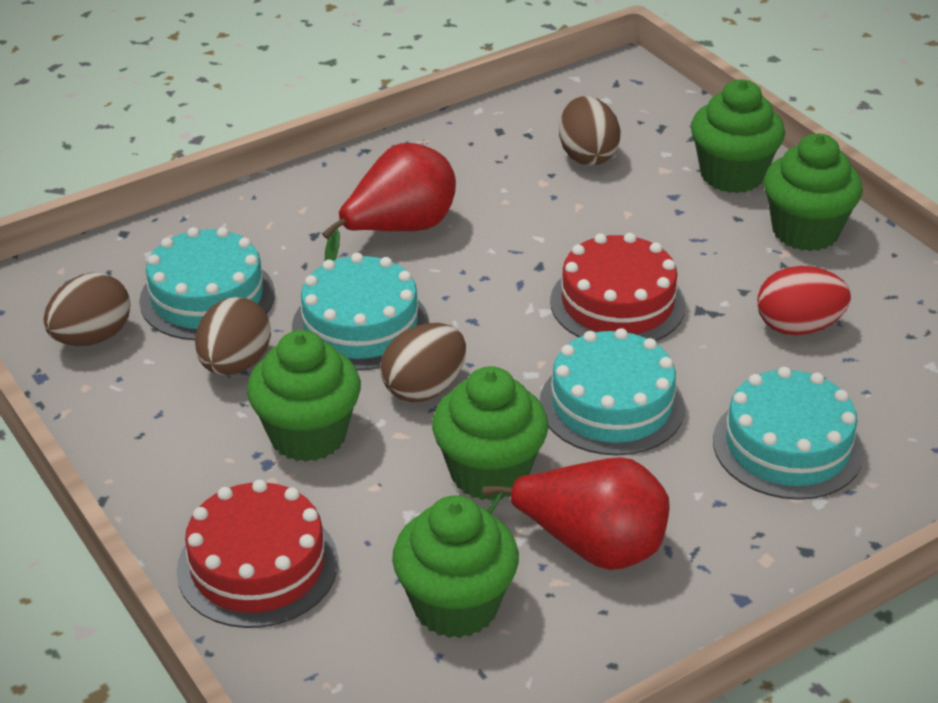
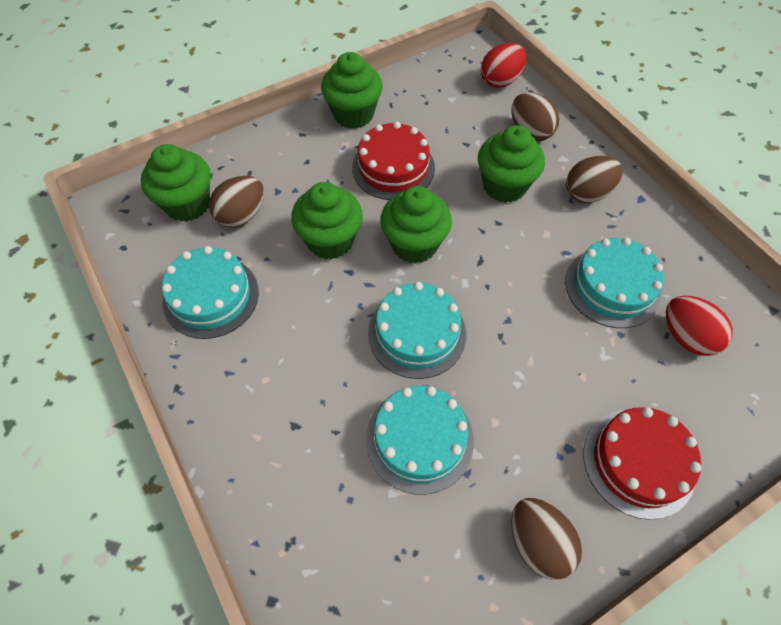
red egg: [757,266,851,335] = 1 -> [481,43,526,88] [666,296,733,356] = 2
red pear: [322,143,456,261] [482,457,670,570] = 2 -> none = 0

